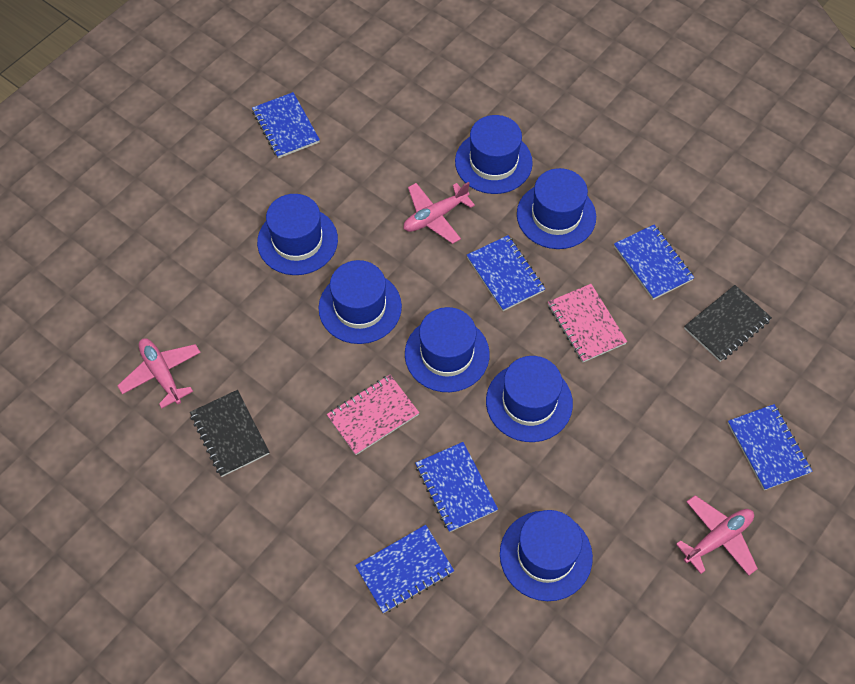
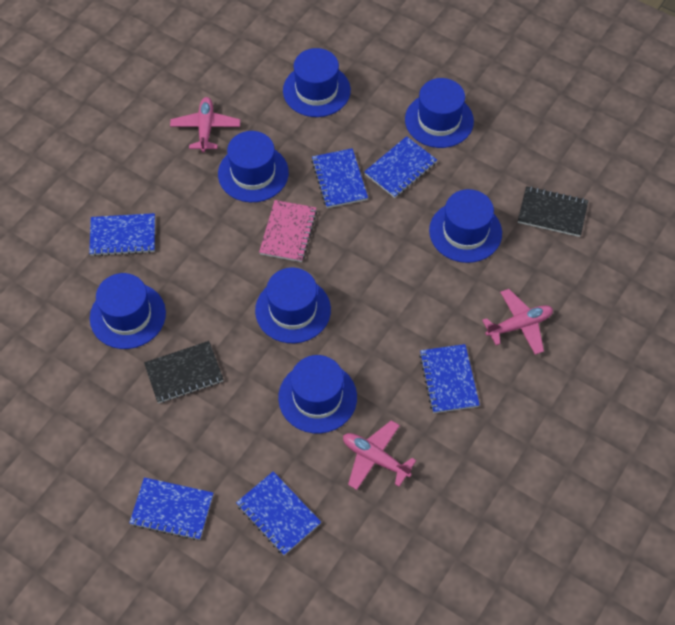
pink notebook: [327,375,419,455] [548,284,627,362] = 2 -> [259,200,317,262] = 1

